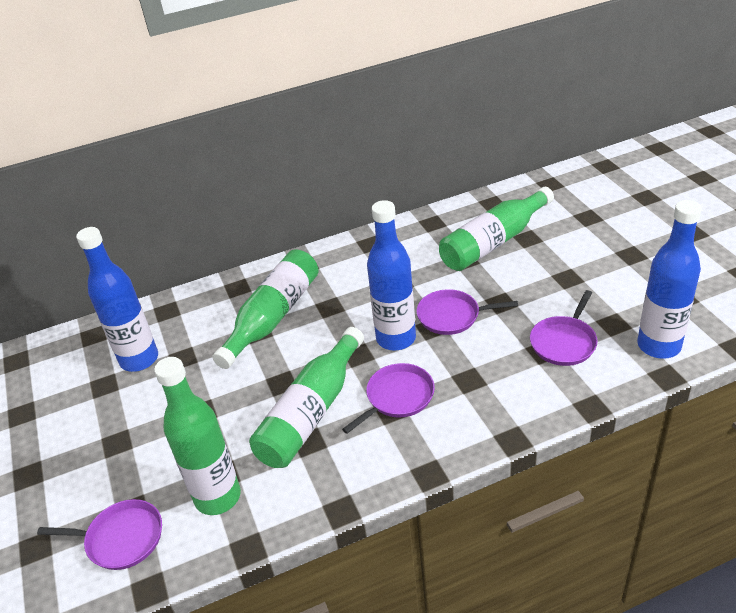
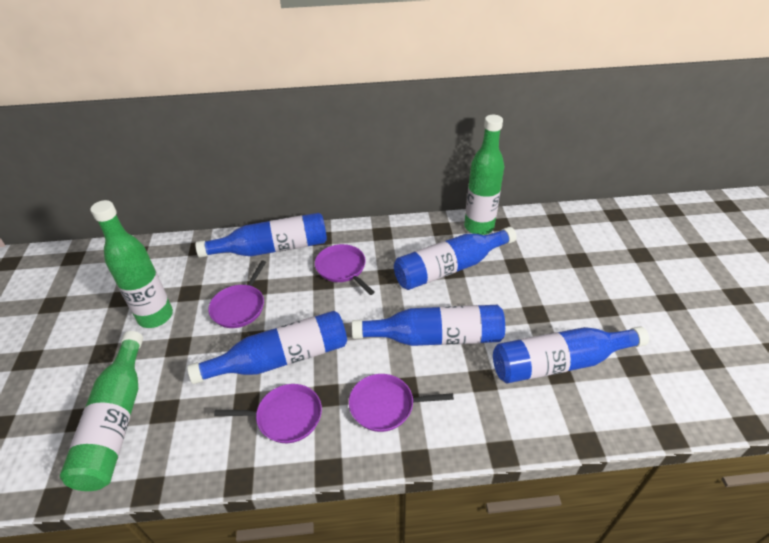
blue bottle: [76,227,158,372] [367,200,416,350] [637,200,702,359] = 3 -> [187,311,347,384] [195,213,327,258] [352,305,505,346] [394,227,517,290] [493,326,649,383] = 5
green bottle: [154,357,241,515] [212,250,319,369] [249,327,364,468] [439,187,554,271] = 4 -> [60,331,143,491] [91,200,173,328] [464,115,504,235] = 3

